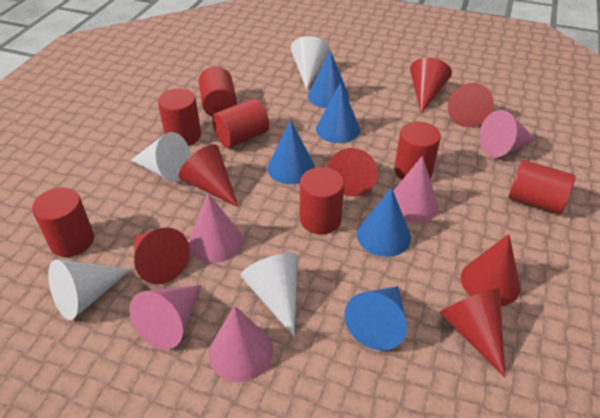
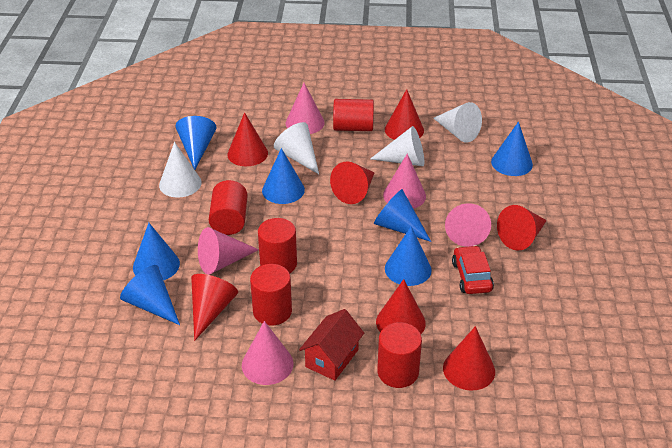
blue cone: [267,120,315,184] [308,50,349,108] [316,82,360,143] [345,286,407,350] [357,187,411,257] = 5 -> [120,265,180,325] [133,223,180,280] [176,116,216,170] [262,148,305,204] [374,189,431,242] [385,226,432,286] [491,122,533,176] = 7
red car: none = 0 -> [452,245,494,294] = 1
red cylinder: [32,188,94,257] [158,88,201,146] [199,66,237,117] [212,98,269,148] [300,167,344,234] [394,122,441,180] [508,160,575,214] = 7 -> [209,180,248,235] [250,264,292,326] [258,218,297,273] [333,99,374,131] [377,322,422,388] = 5
red house: none = 0 -> [299,309,364,381] = 1

